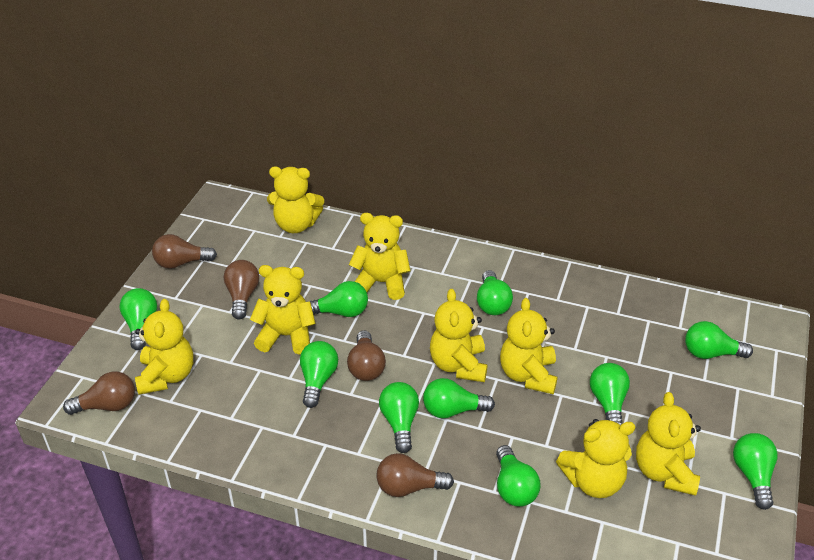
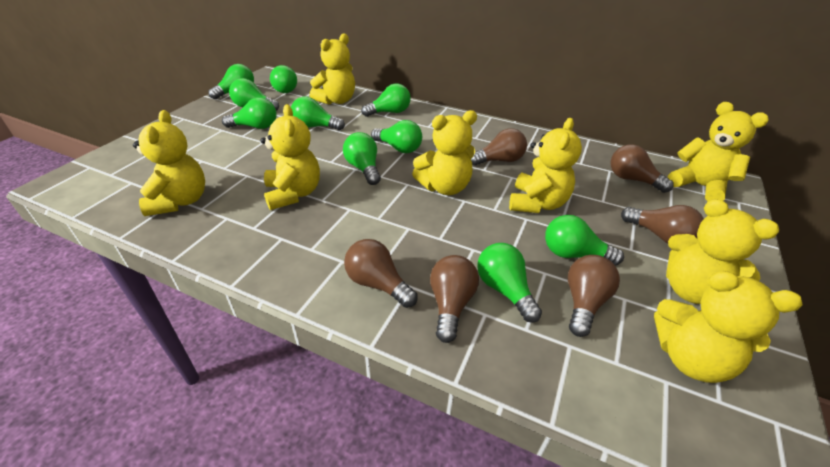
brown light bulb: [63,371,135,415] [152,234,217,269] [224,260,259,320] [347,330,386,381] [376,453,454,497] = 5 -> [344,239,418,308] [430,255,479,343] [471,128,527,166] [568,255,620,337] [611,144,674,193] [621,205,704,244] = 6

